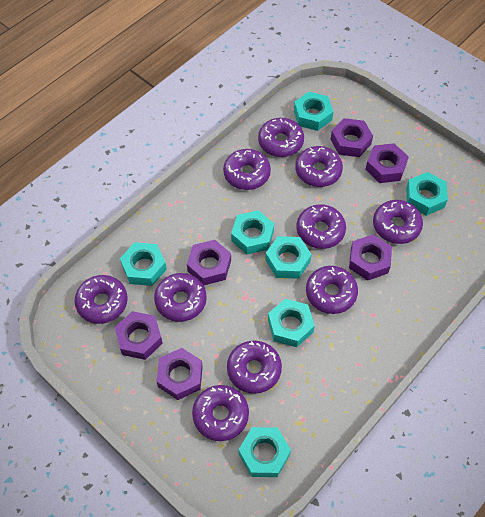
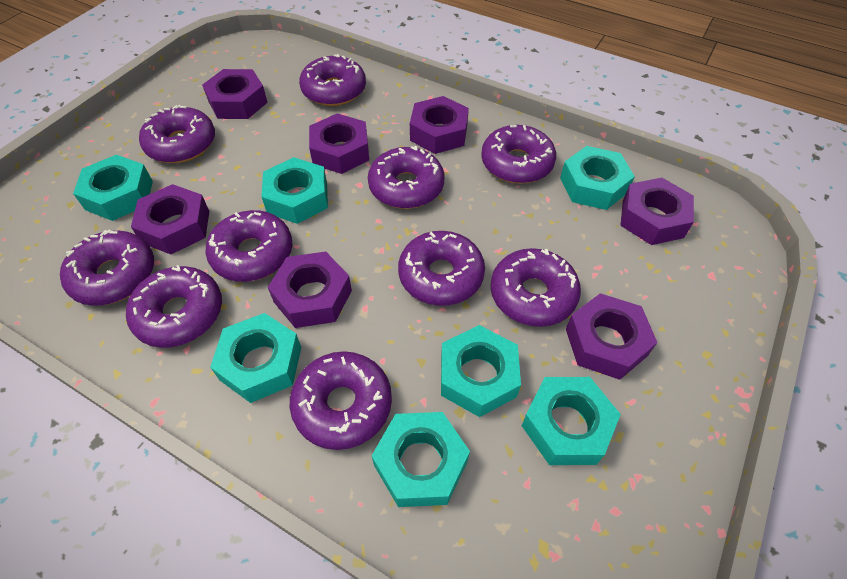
purple nut: [115,311,163,360] [156,348,203,400] [187,240,231,285] [330,118,373,157] [349,234,392,281] [365,143,409,183] = 6 -> [131,184,209,255] [202,69,268,119] [268,252,352,328] [309,114,369,174] [410,96,469,154] [566,293,658,380] [620,178,694,245] = 7

